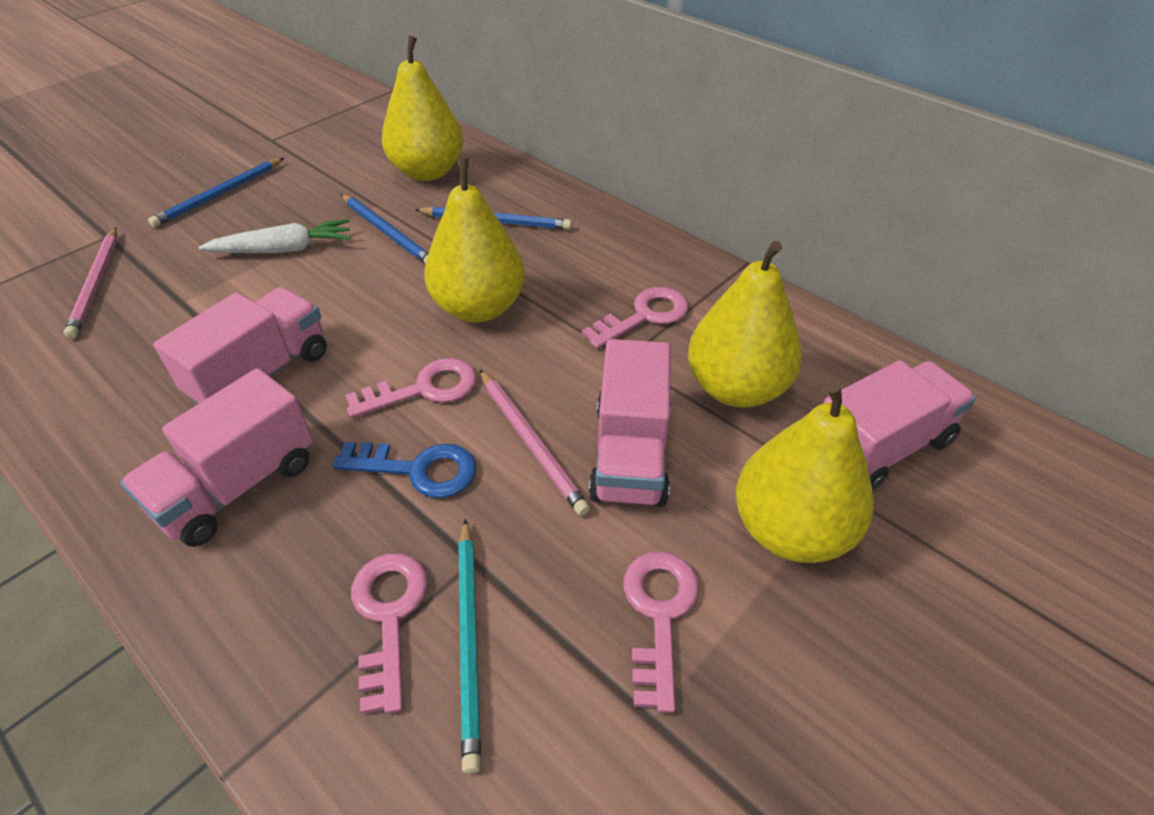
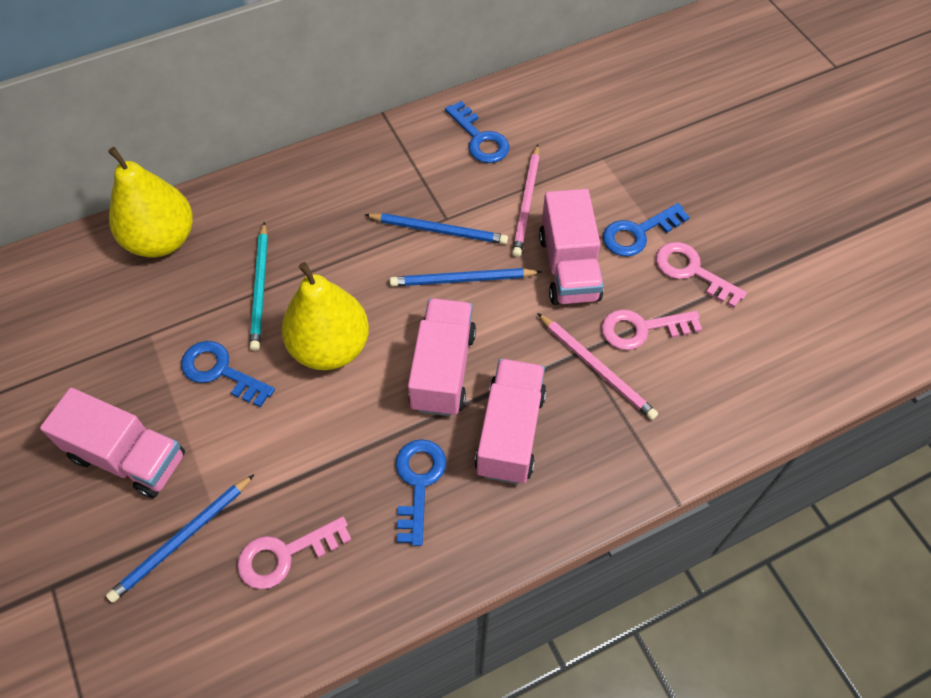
blue key: [333,442,476,498] = 1 -> [181,341,275,407] [396,439,446,546] [445,101,509,163] [603,203,690,257] = 4
pink key: [345,358,477,418] [351,553,428,714] [582,287,688,349] [623,551,699,713] = 4 -> [237,517,351,590] [601,309,702,350] [656,242,747,308] = 3
white carrot: [198,219,351,253] = 1 -> none = 0
yellow pear: [382,35,463,181] [424,157,525,323] [688,241,802,408] [736,381,874,563] = 4 -> [108,147,193,257] [282,262,369,370] = 2

